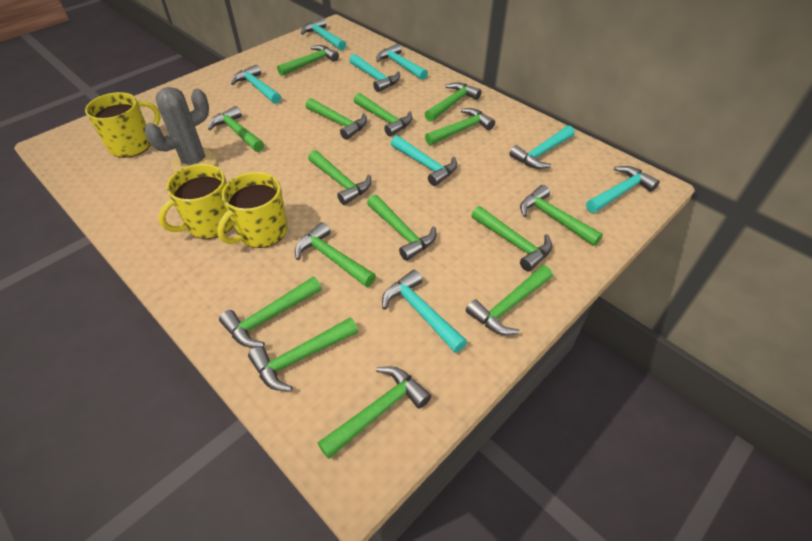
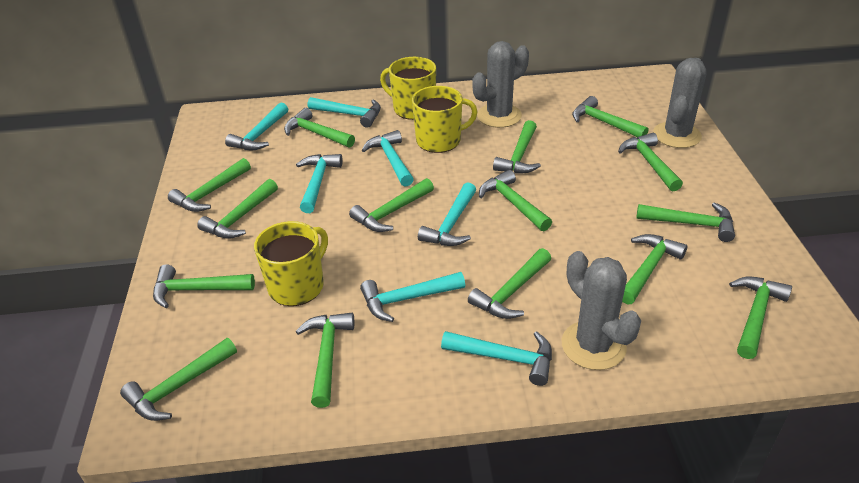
grey cactus: [144,87,217,172] = 1 -> [472,41,529,128] [562,251,641,370] [653,58,707,148] = 3
turquoise hammer: [231,64,281,104] [301,18,346,51] [349,54,400,92] [376,44,428,80] [382,270,467,353] [391,135,457,186] [509,125,575,169] [586,166,660,213] = 8 -> [225,102,288,150] [296,154,343,213] [308,97,381,128] [360,272,465,322] [362,130,414,187] [418,182,476,246] [441,331,552,386] = 7

